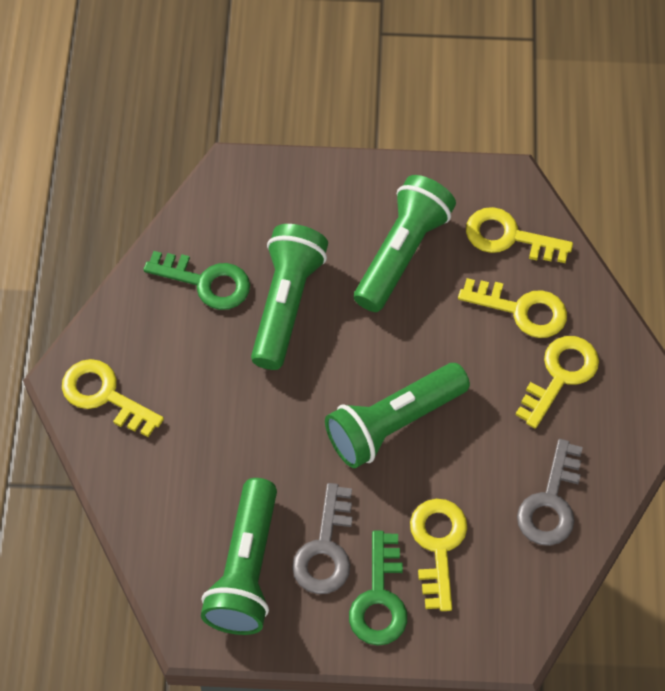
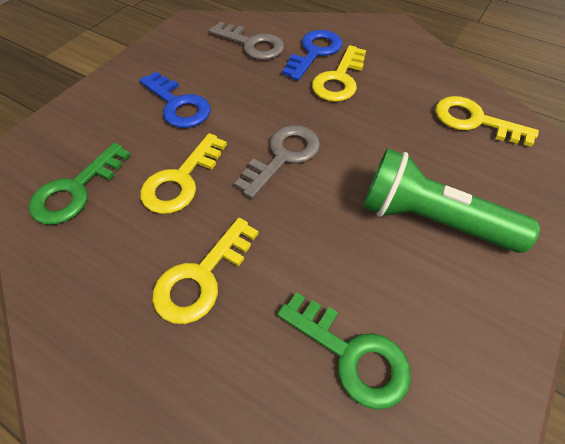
blue key: none = 0 -> [139,72,211,128] [282,30,342,81] = 2
green flashlight: [201,478,277,635] [251,224,328,370] [325,363,470,468] [354,175,456,312] = 4 -> [363,148,540,253] = 1
yellow key: [62,359,164,437] [410,499,467,611] [458,278,567,338] [466,207,573,263] [515,336,599,429] = 5 -> [140,133,227,214] [152,218,259,324] [312,45,366,102] [435,96,539,147] = 4

